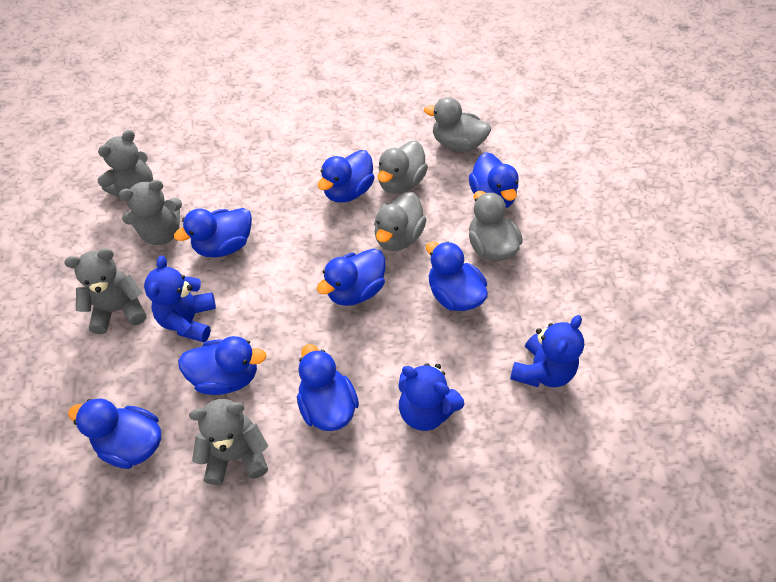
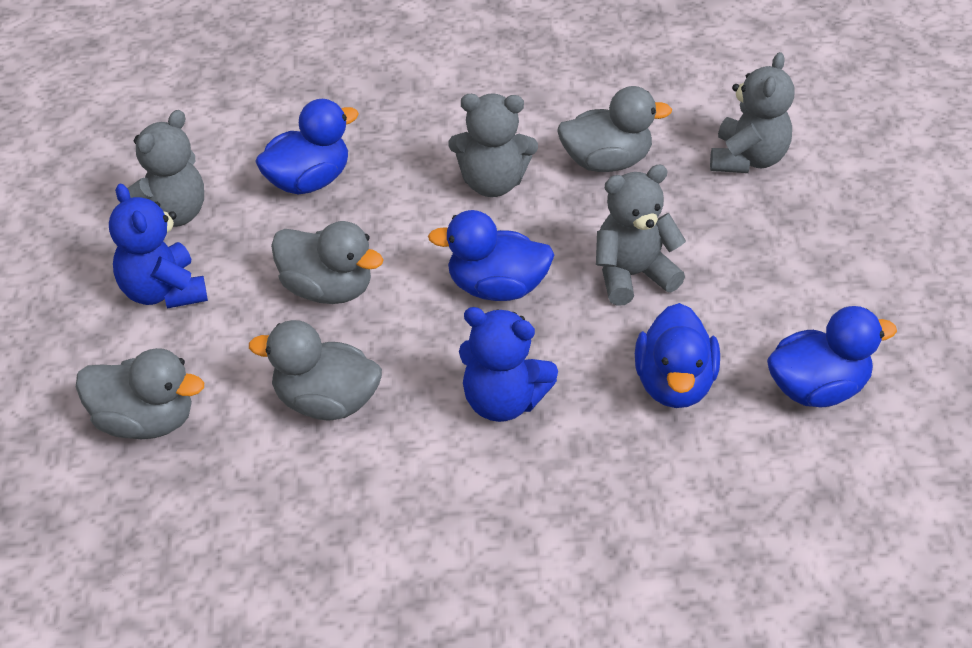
blue duck: [68,398,161,469] [174,208,252,257] [178,336,267,395] [297,344,359,431] [317,249,386,306] [318,150,375,203] [426,241,488,311] [469,152,519,208] = 8 -> [255,99,359,195] [428,210,554,301] [635,303,720,408] [767,306,897,407] = 4
blue teddy bear: [144,256,216,342] [398,363,464,431] [510,315,584,387] = 3 -> [109,183,208,308] [459,307,558,422] = 2

